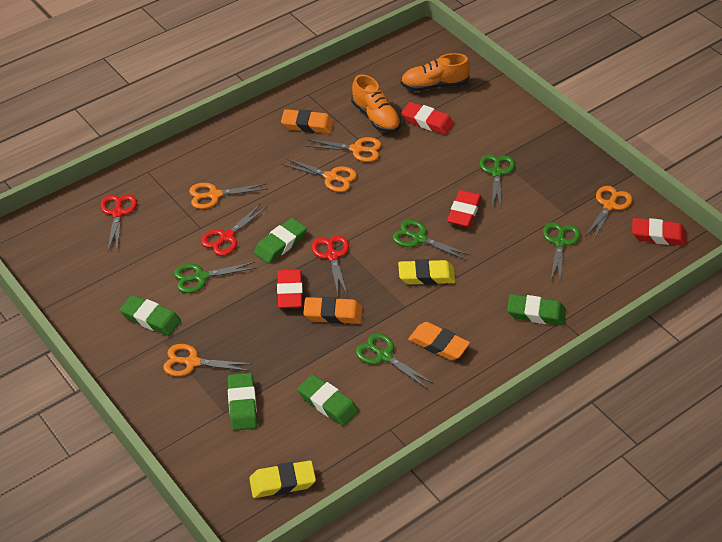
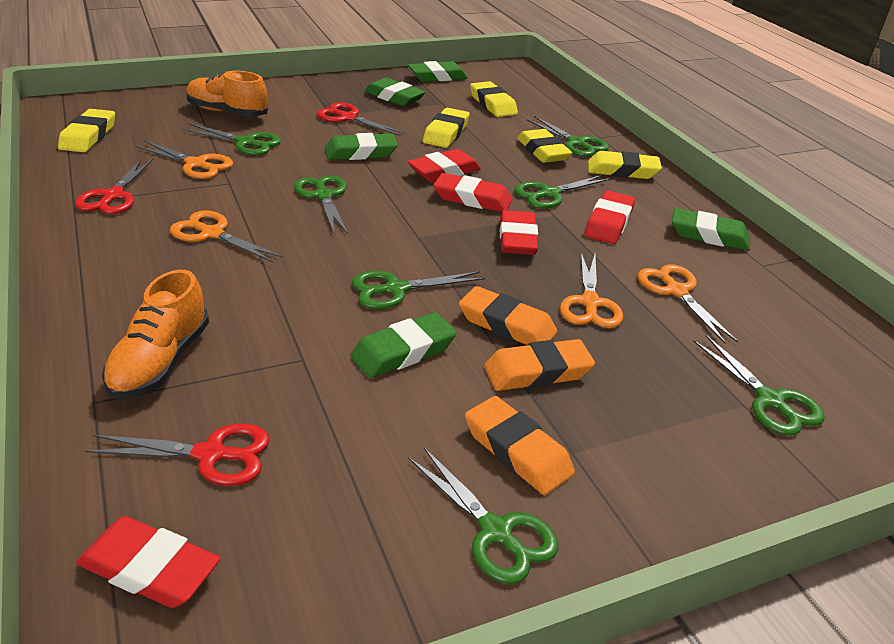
green scissors: [174,262,256,293] [356,333,434,389] [392,220,470,260] [480,154,515,209] [543,222,580,281] = 5 -> [182,123,281,155] [294,175,348,234] [352,271,485,309] [408,448,558,584] [514,175,611,209] [527,116,609,157] [693,335,825,436] = 7
orange scissors: [163,344,252,376] [189,183,267,209] [282,158,357,192] [305,137,381,162] [585,186,632,241] = 5 -> [135,140,233,179] [170,210,284,263] [560,253,623,328] [638,264,738,343] = 4
red eraser: [277,269,303,308] [401,102,454,135] [447,190,482,227] [632,218,686,246] = 4 -> [76,516,220,608] [408,149,481,182] [434,173,513,212] [500,210,538,255] [584,191,635,244] = 5
yellow eraser: [249,460,316,498] [398,259,456,285] = 2 -> [58,109,115,152] [423,108,470,148] [470,81,518,117] [517,129,572,163] [588,151,662,179] = 5

